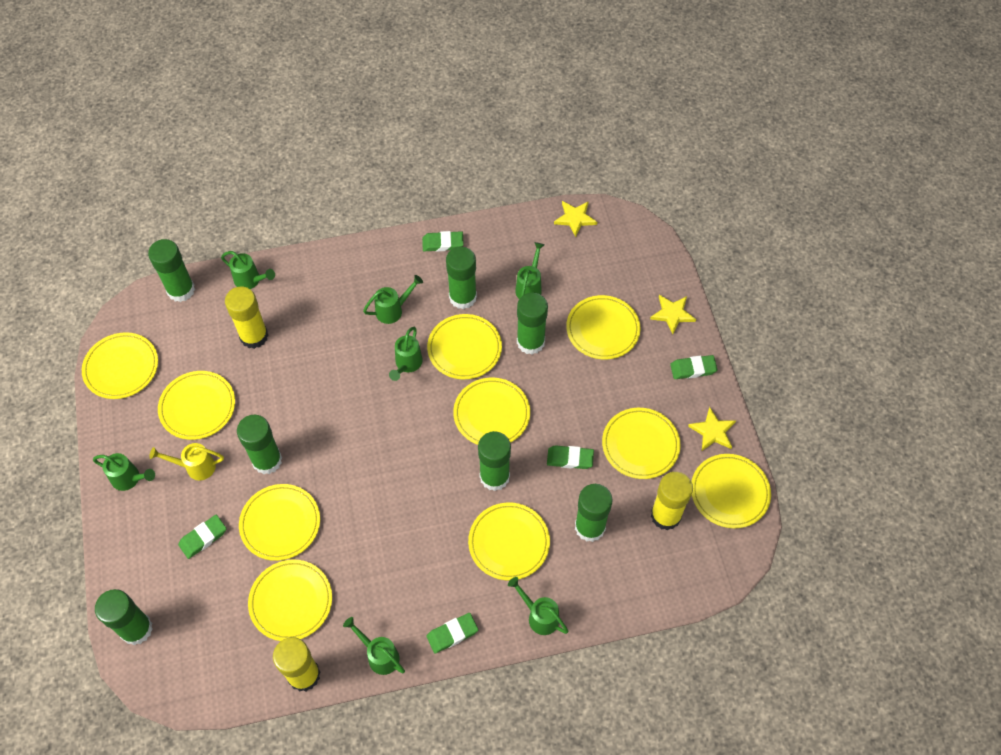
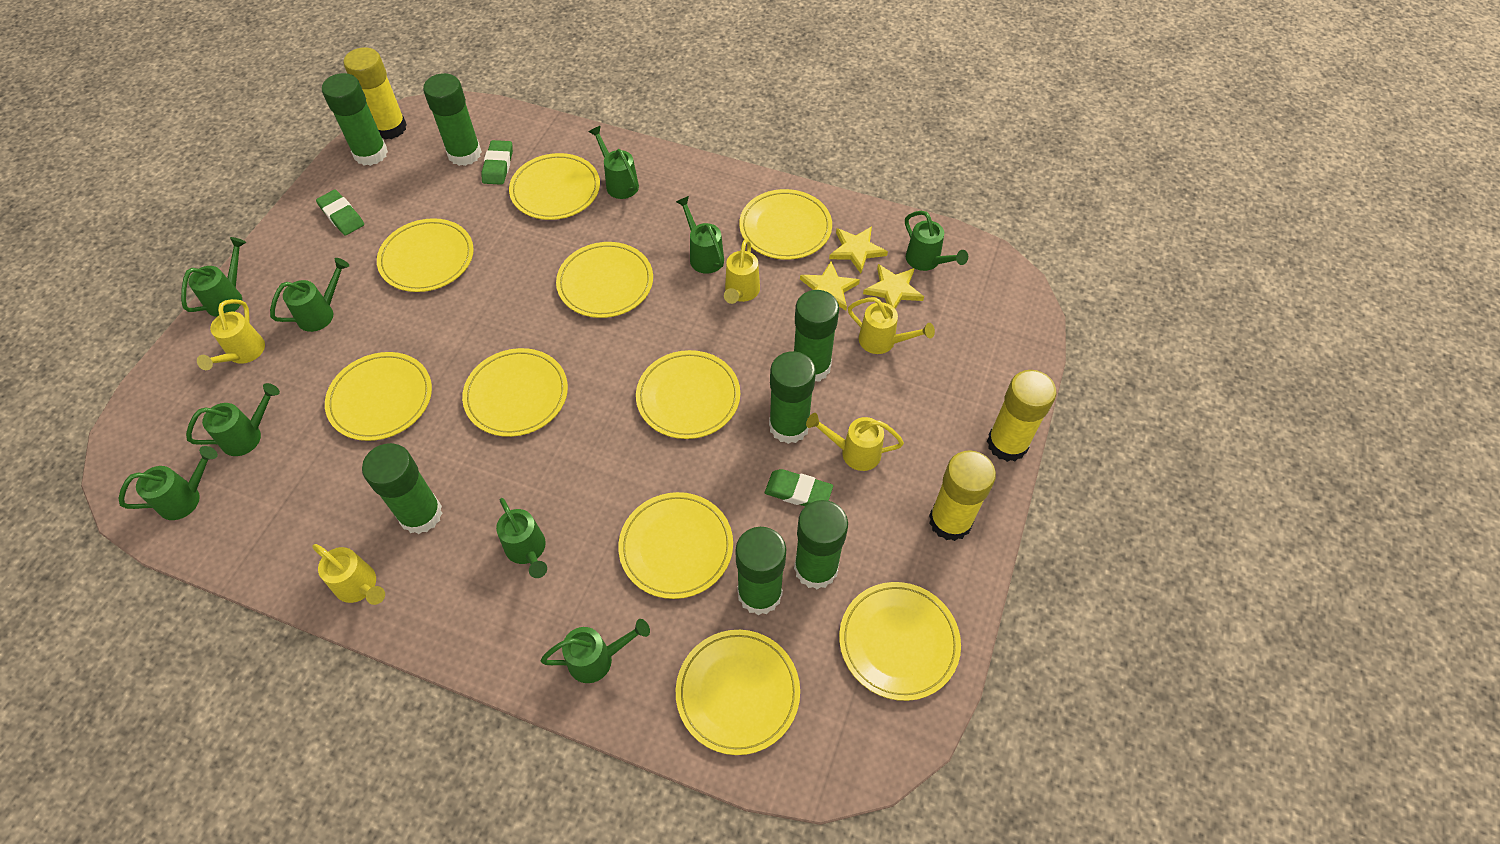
green eraser: [178,515,226,559] [422,231,464,252] [426,613,478,654] [547,446,594,469] [670,355,718,379] = 5 -> [316,190,364,236] [481,140,513,185] [765,469,833,506] = 3
green watering can: [93,453,155,491] [221,251,275,289] [343,617,405,675] [363,275,423,324] [389,327,423,381] [508,577,568,635] [515,242,544,299] = 7 -> [118,446,218,520] [181,237,246,317] [186,383,280,456] [270,258,349,332] [496,498,547,578] [540,619,650,683] [589,126,639,199] [676,196,724,274] [905,211,968,271] = 9
yellow watering can: [149,443,224,480] = 1 -> [197,299,265,370] [312,544,385,605] [724,239,760,304] [806,413,904,471] [848,297,935,354] = 5

